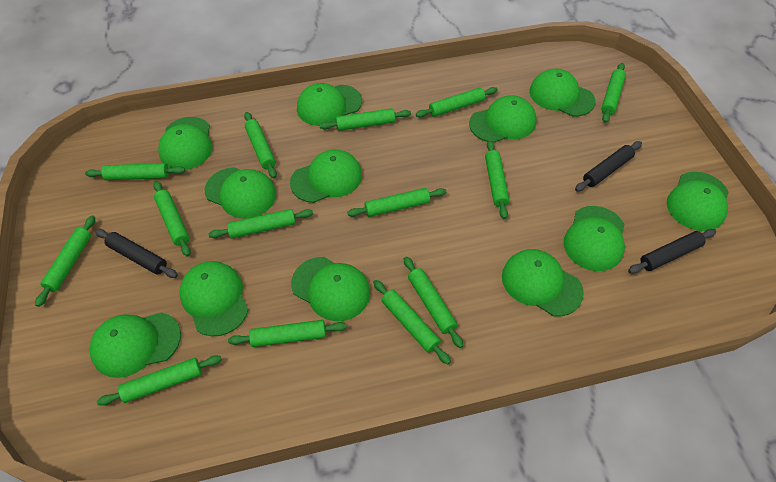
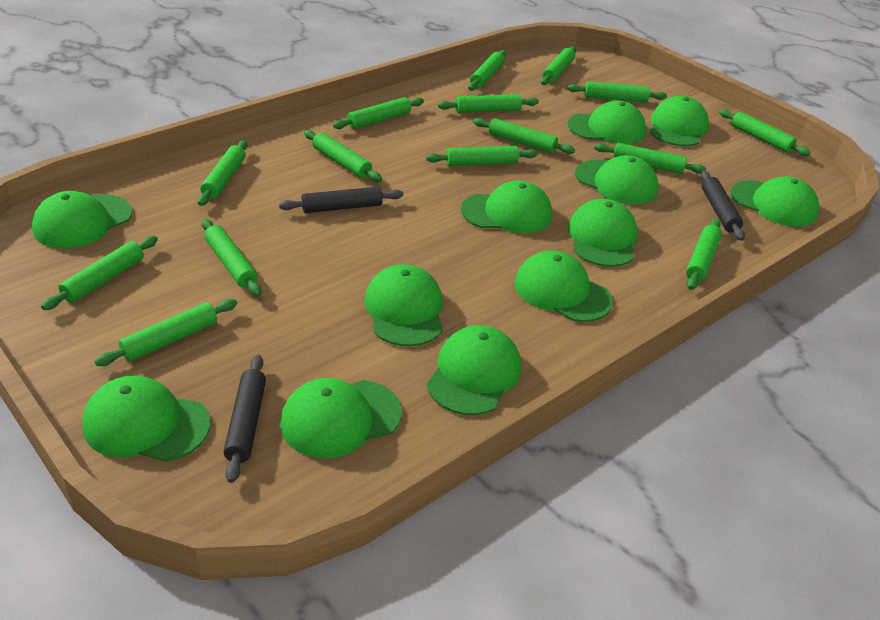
green rolling pin: [35,215,95,307] [85,163,185,180] [97,355,222,406] [153,181,191,257] [209,209,313,239] [228,320,347,347] [244,112,277,178] [320,108,411,131] [347,188,446,217] [373,280,451,364] [404,257,463,348] [416,87,498,117] [485,140,509,219] [601,63,626,123] = 14 -> [41,236,158,310] [94,299,237,366] [198,140,248,206] [202,219,262,297] [304,130,382,182] [333,97,424,129] [426,146,538,166] [438,94,539,113] [468,50,506,91] [473,118,575,154] [541,46,576,85] [567,81,667,102] [594,143,706,174] [686,219,722,290] [719,109,811,156] = 15

